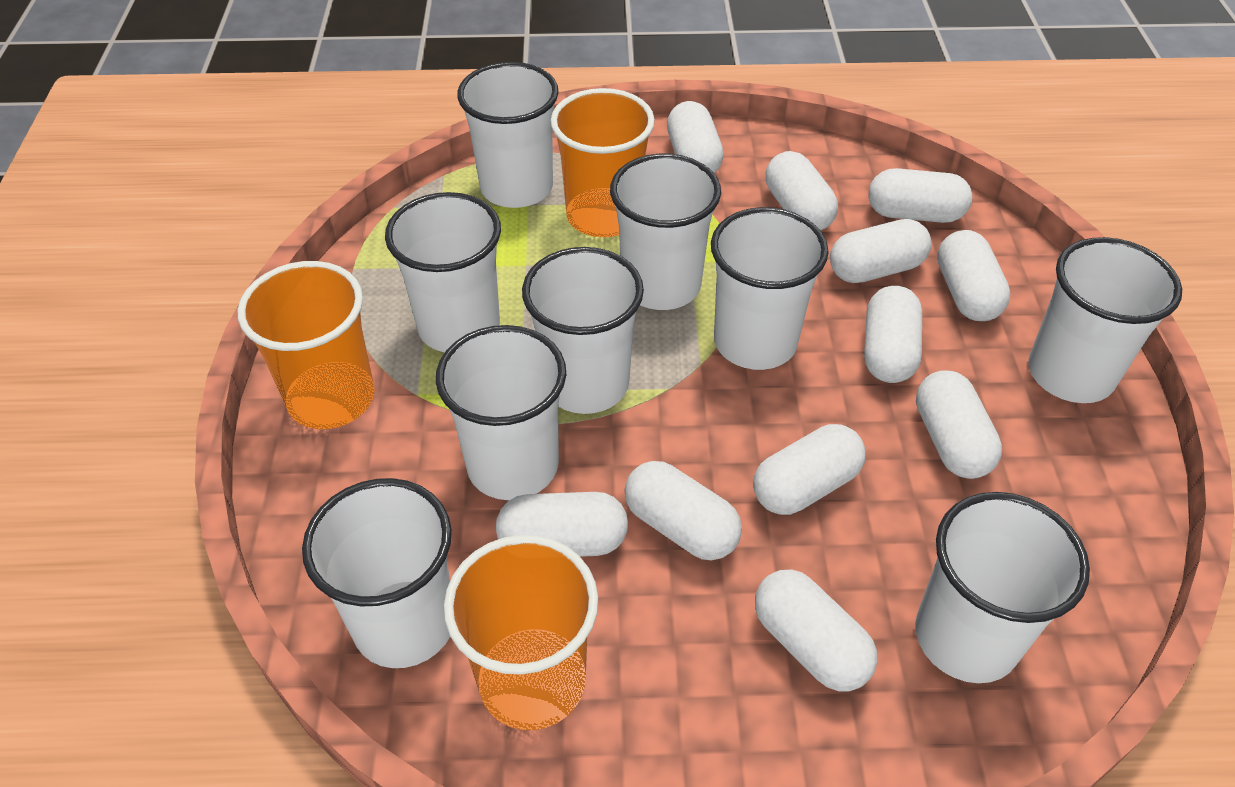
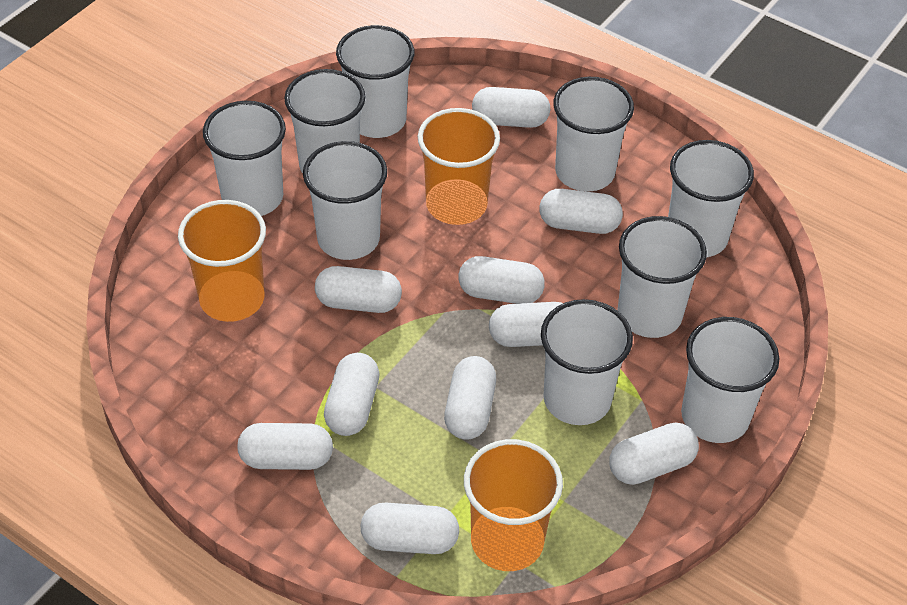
white capsule: [496,492,628,557] [625,461,742,560] [667,101,724,173] [753,424,866,515] [755,570,878,691] [765,151,838,231] [830,219,931,283] [864,286,922,383] [869,168,972,223] [916,370,1002,479] [937,230,1011,321] = 11 -> [237,423,333,470] [315,266,402,313] [324,353,380,436] [361,503,459,554] [444,356,496,440] [458,256,545,304] [472,87,550,128] [489,302,563,347] [539,189,623,234] [609,423,699,485] = 10

